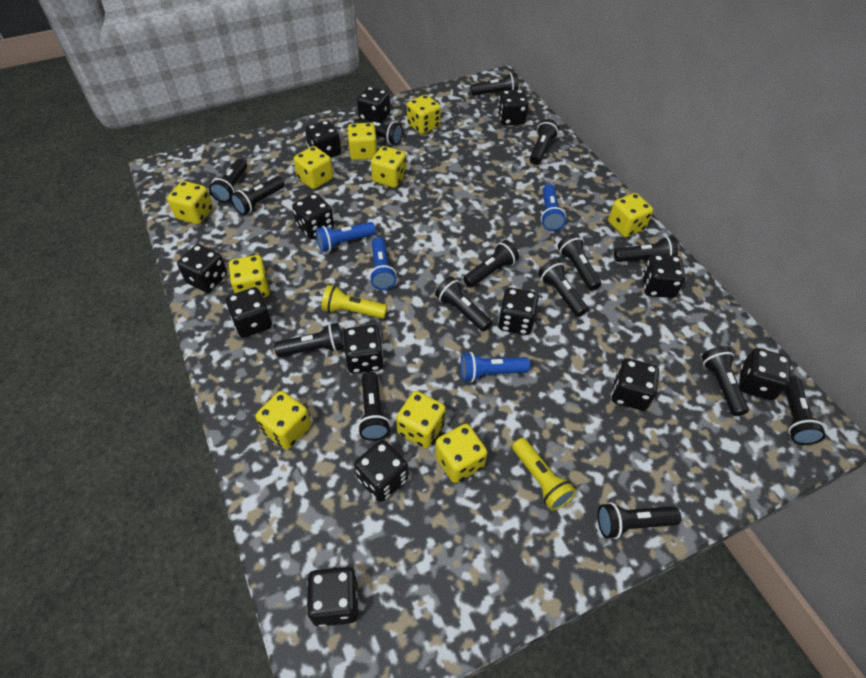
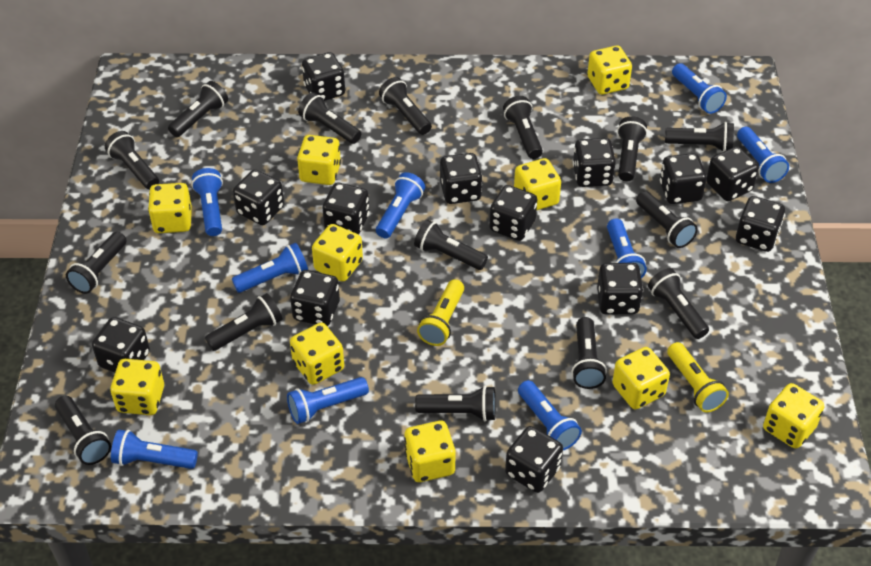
blue flashlight: [316,222,376,252] [369,237,397,290] [461,352,530,382] [541,184,566,231] = 4 -> [111,430,198,469] [191,168,223,236] [232,243,308,293] [287,377,369,424] [376,172,425,238] [518,380,582,450] [607,218,647,278] [672,63,727,114] [737,127,789,183] = 9

